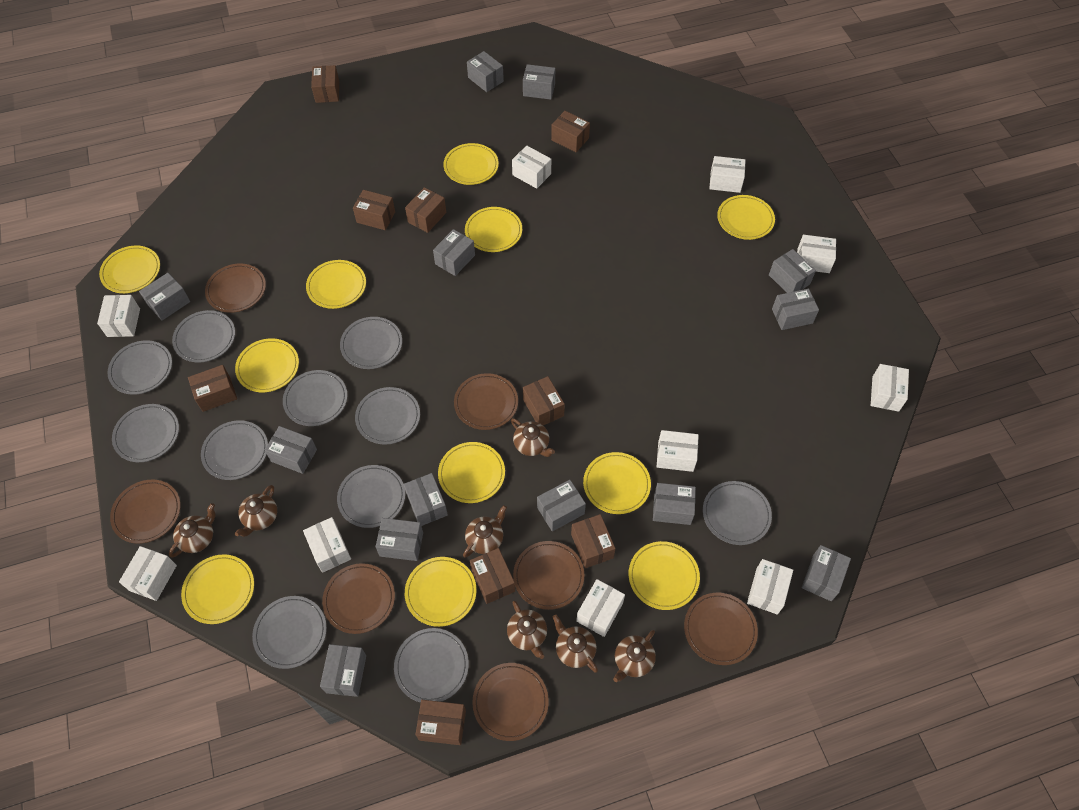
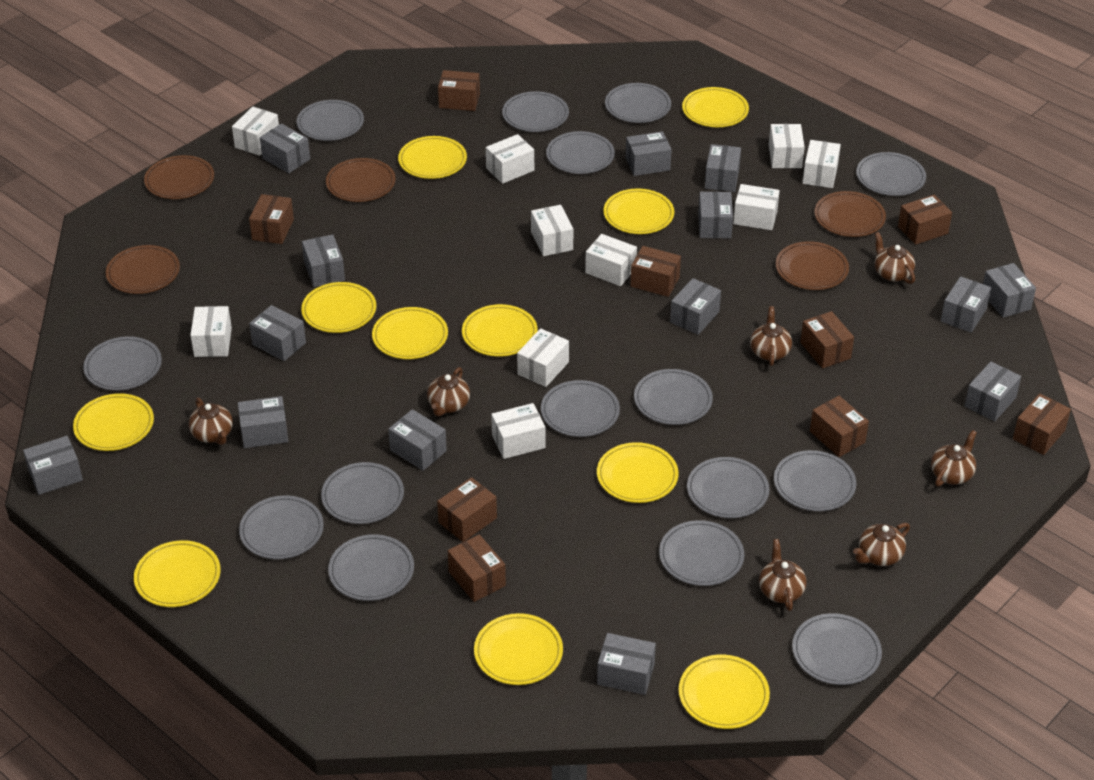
brown plate: [110,480,181,544] [205,264,266,313] [322,563,395,634] [454,373,518,430] [472,663,549,741] [513,541,584,610] [684,593,758,665] = 7 -> [106,245,180,294] [144,155,214,199] [326,158,396,202] [775,241,849,290] [814,191,886,237] = 5
grey box: [139,273,190,321] [264,426,317,474] [320,644,366,697] [375,518,423,561] [404,473,448,526] [433,229,475,276] [467,51,504,92] [523,64,555,100] [537,480,586,531] [653,483,696,525] [769,249,816,293] [772,289,819,330] [801,545,851,601] = 13 -> [23,436,83,495] [238,396,288,448] [249,305,306,361] [260,124,310,173] [302,234,345,287] [388,409,447,471] [597,633,656,695] [626,131,672,176] [670,278,721,335] [698,191,733,238] [705,144,741,192] [941,276,991,333] [965,361,1021,422] [983,263,1036,318] = 14
grey plate: [107,340,172,395] [112,404,179,462] [172,310,235,363] [201,420,268,480] [252,596,327,669] [283,370,347,426] [337,465,405,528] [340,317,402,369] [355,387,420,445] [394,628,469,703] [703,481,772,545] = 11 -> [83,336,162,391] [239,495,324,559] [297,100,364,141] [321,462,404,524] [328,534,414,601] [502,91,569,132] [541,380,620,437] [546,131,615,174] [605,83,671,123] [634,369,713,425] [659,520,744,586] [687,457,770,518] [774,450,856,511] [792,613,882,685] [856,152,926,196] = 15

